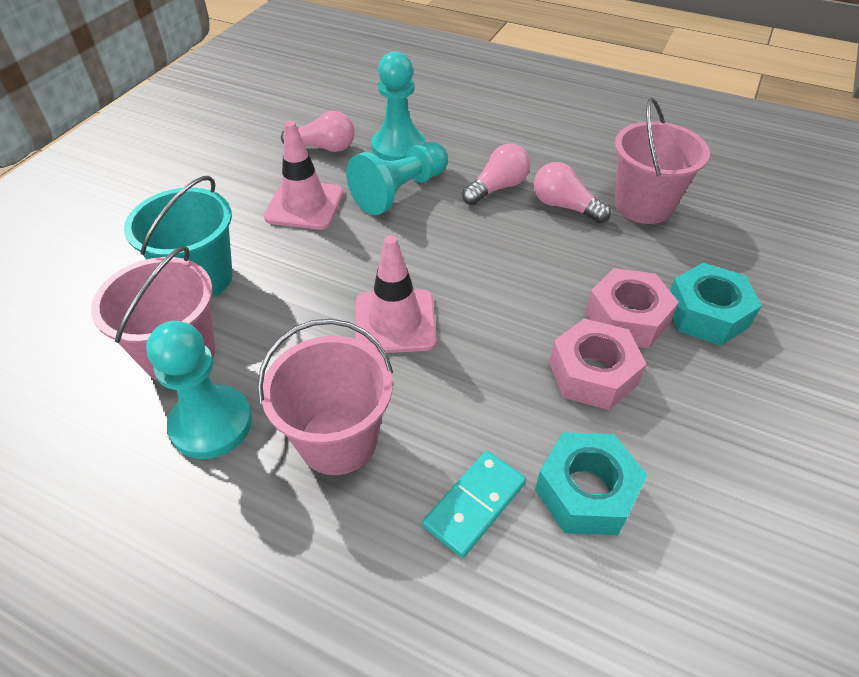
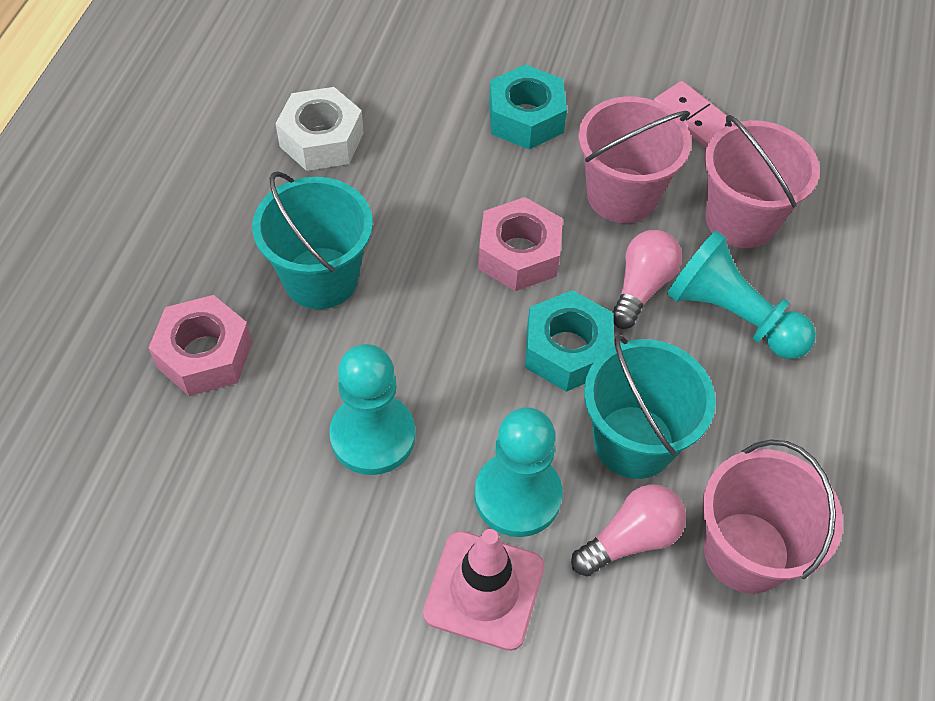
pink domino: none = 0 -> [654,81,733,148] = 1
pink light bulb: [281,111,355,152] [462,144,530,205] [534,162,611,223] = 3 -> [571,484,686,576] [613,230,682,329] = 2
pink traffic cone: [264,121,344,230] [355,235,437,353] = 2 -> [423,529,545,651] = 1
turquoise bucket: [124,176,233,297] = 1 -> [252,171,373,309] [584,335,716,479] = 2
turquoise domino: [422,451,526,558] = 1 -> none = 0
white nut: none = 0 -> [275,87,364,171] = 1

